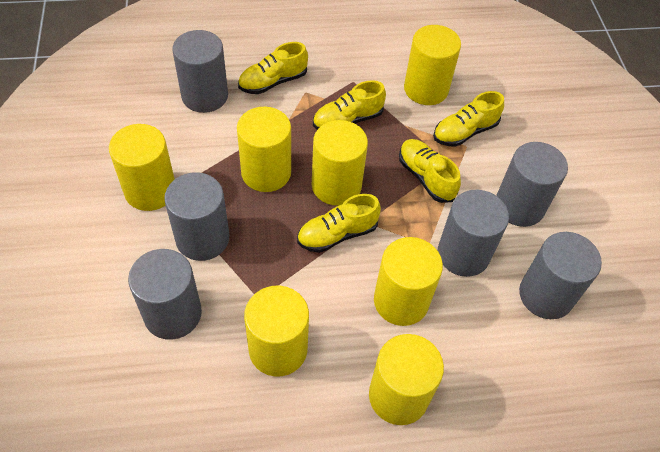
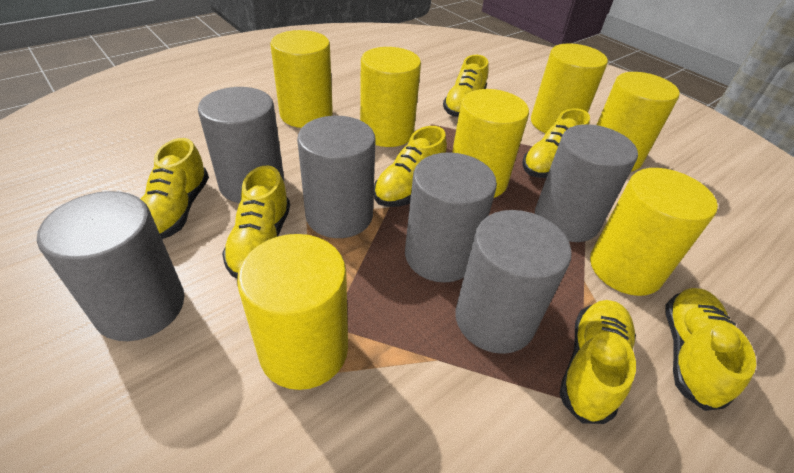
yellow shoe: [238,42,308,94] [297,194,381,253] [313,80,386,130] [399,139,461,203] [433,91,504,147] = 5 -> [141,138,209,239] [222,165,290,279] [374,126,447,207] [443,55,489,117] [522,108,590,178] [559,300,636,424] [665,288,756,411] = 7

